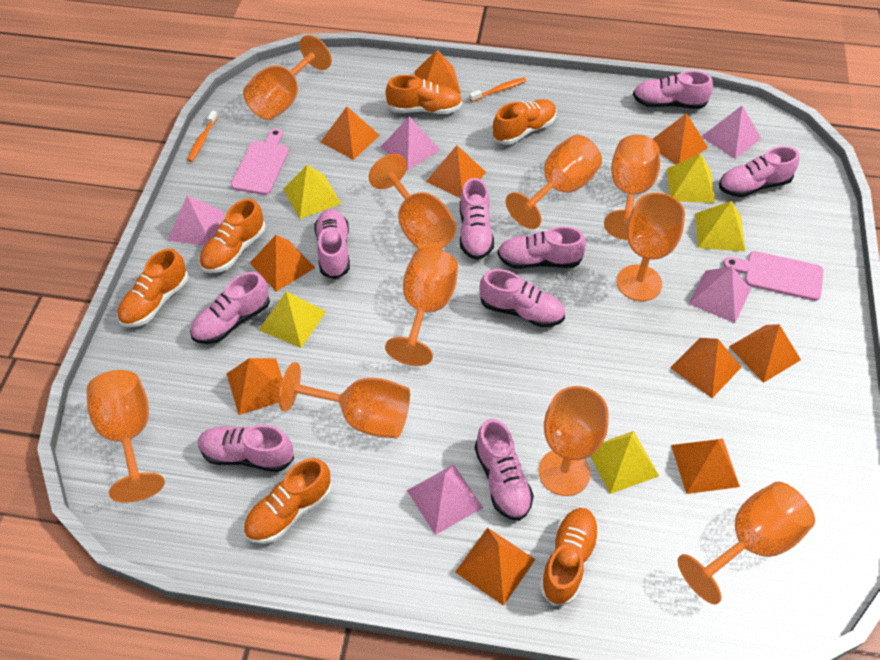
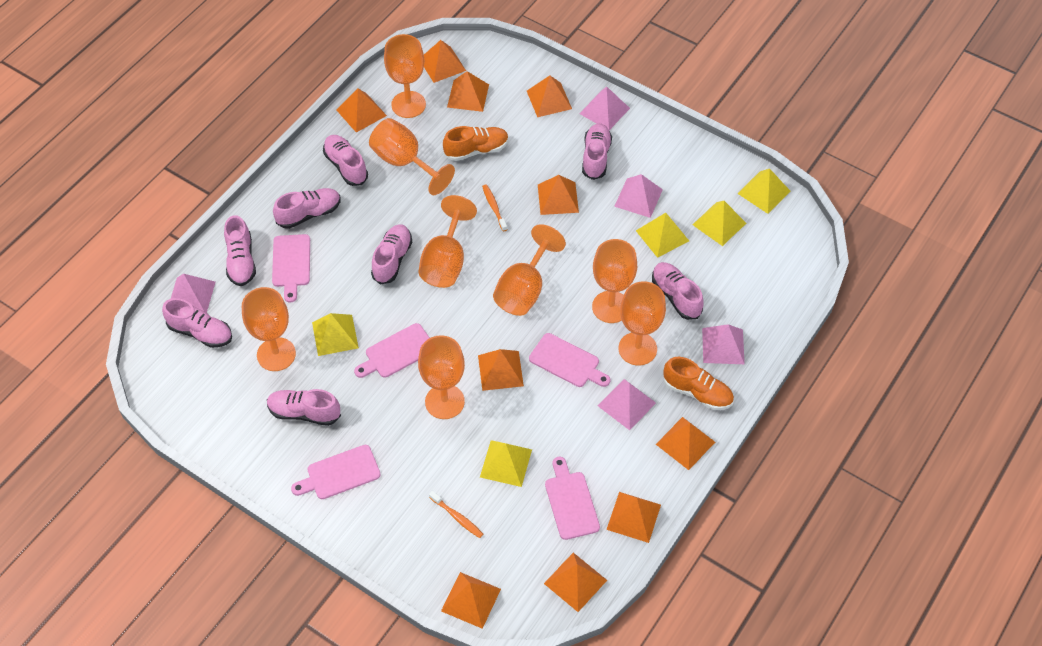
orange goblet: [87,370,165,503] [243,35,332,120] [279,362,410,438] [369,154,457,249] [385,247,458,366] [506,135,602,229] [538,386,609,496] [604,135,660,240] [617,193,685,301] [678,481,815,605] = 10 -> [242,287,296,371] [369,118,455,195] [384,34,426,118] [418,195,477,288] [418,335,465,419] [493,224,566,316] [592,239,637,323] [619,281,666,366] = 8
orange shoe: [117,248,189,327] [199,198,266,273] [243,458,332,544] [386,75,462,114] [492,99,557,145] [540,508,600,606] = 6 -> [443,126,509,161] [664,357,734,410] = 2
pink cutting board: [231,128,289,195] [723,251,823,301] = 2 -> [272,234,310,303] [291,445,381,499] [354,323,430,378] [529,333,611,387] [545,457,600,540] = 5
pink shoe: [190,272,270,344] [198,425,294,472] [315,209,350,279] [460,178,494,260] [475,419,534,521] [479,269,565,327] [497,226,586,269] [633,71,713,109] [719,146,799,197] = 9 -> [162,298,232,348] [224,215,256,286] [267,389,341,426] [273,188,341,229] [323,135,368,186] [371,224,412,284] [582,123,612,180] [652,262,704,320] = 8

